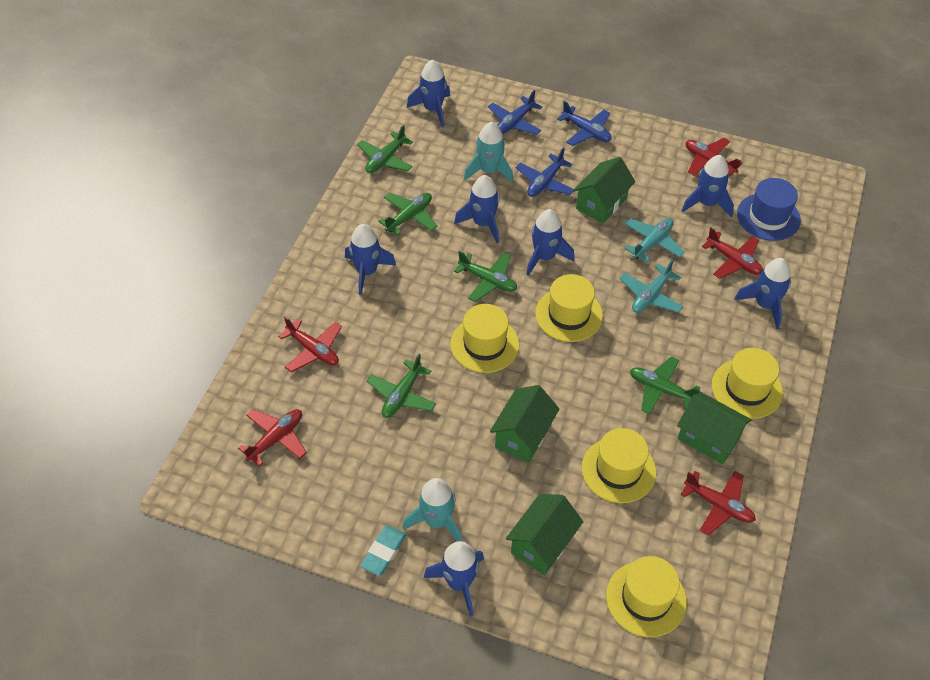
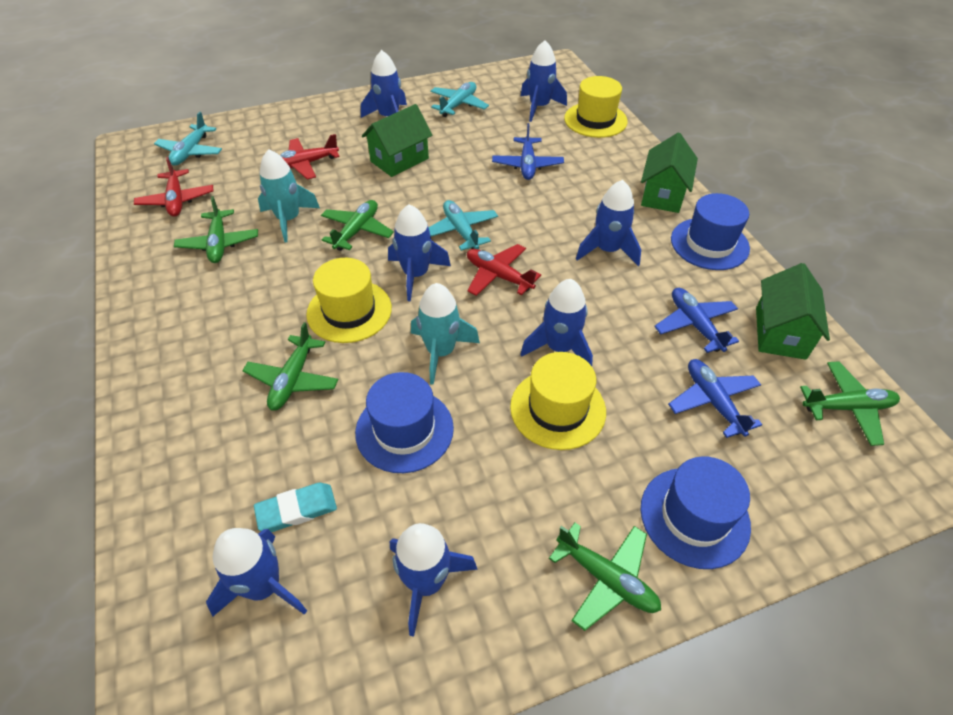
blue hat: [737,178,801,241] = 1 -> [355,372,454,473] [641,456,751,569] [671,193,750,270] = 3
green house: [490,385,560,463] [506,494,583,575] [573,157,635,224] [677,392,752,464] = 4 -> [362,104,432,177] [641,133,698,213] [756,263,830,360] = 3
red plane: [238,409,307,467] [278,316,342,373] [681,471,756,536] [686,138,743,176] [702,228,763,279] = 5 -> [134,157,214,217] [280,134,340,180] [467,244,541,296] = 3
turquoise plane: [620,259,684,313] [624,218,685,262] = 2 -> [154,112,222,166] [428,200,498,251] [430,82,489,117] = 3
yellow hat: [450,304,519,373] [535,274,603,342] [582,428,656,503] [606,556,687,637] [712,348,783,419] = 5 -> [306,258,392,343] [510,352,606,450] [564,76,628,138] = 3

